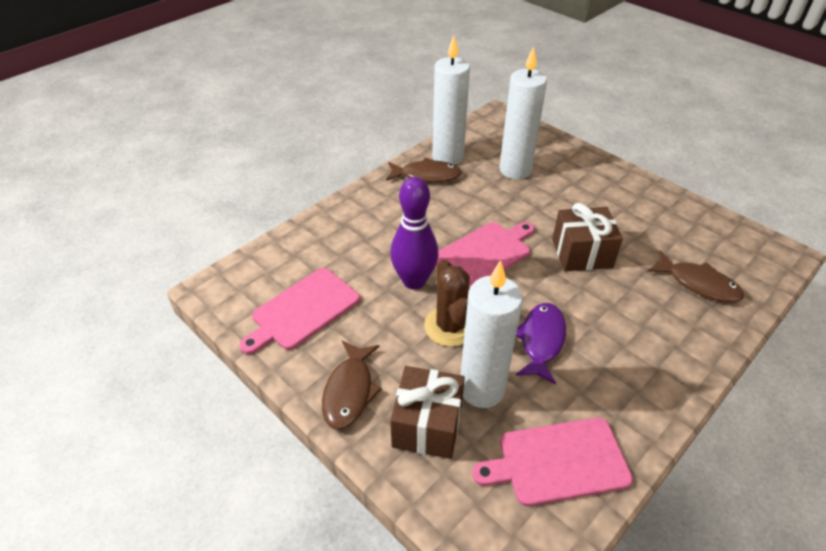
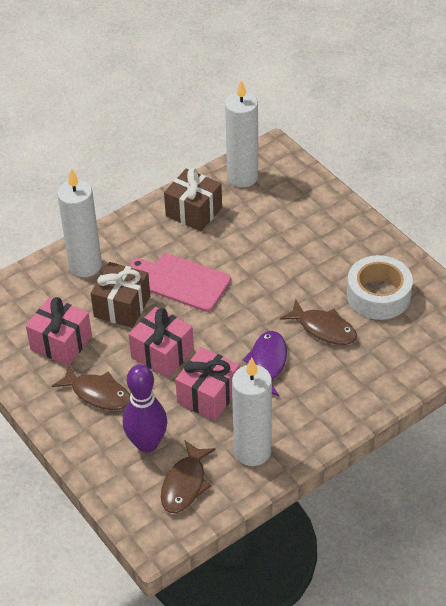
brown cactus: [424,259,470,347] = 1 -> none = 0
pink cutting board: [240,268,360,354] [436,222,535,289] [472,417,633,506] = 3 -> [130,254,231,312] = 1
pink gift: none = 0 -> [26,297,92,366] [128,307,194,378] [175,347,239,421] = 3
white tape: none = 0 -> [347,255,413,320] = 1

